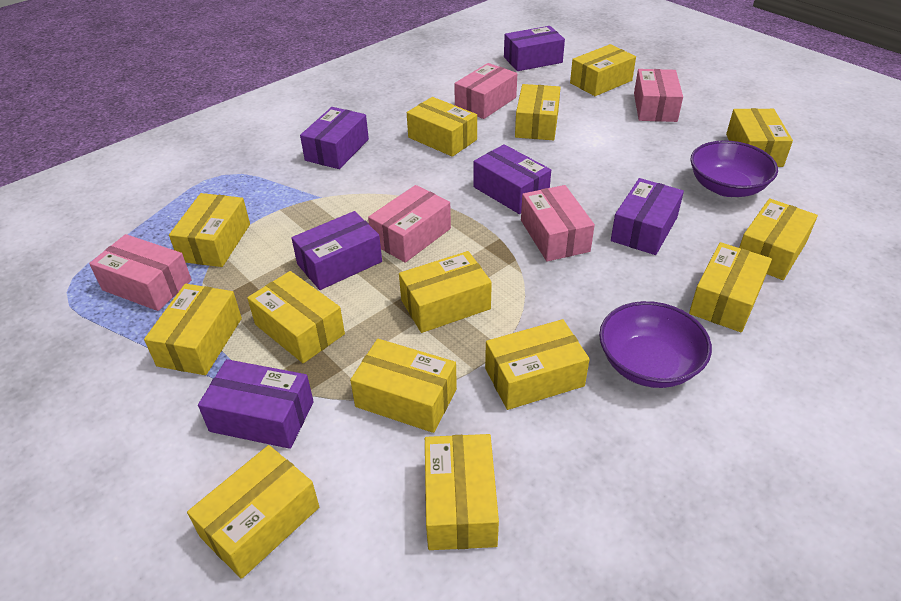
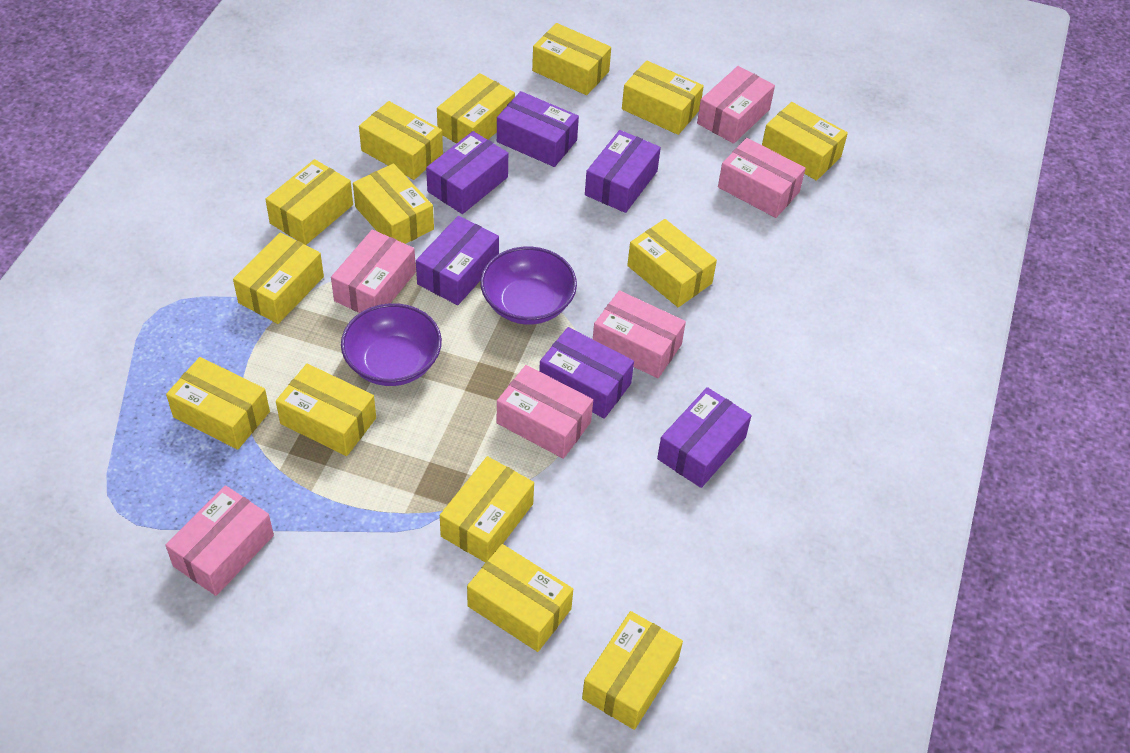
pink box: [89,234,192,311] [368,185,451,263] [454,63,517,119] [521,185,595,261] [634,69,683,122] = 5 -> [165,485,274,596] [331,230,416,313] [497,365,593,459] [593,290,686,378] [697,66,775,144] [718,138,806,218] = 6

